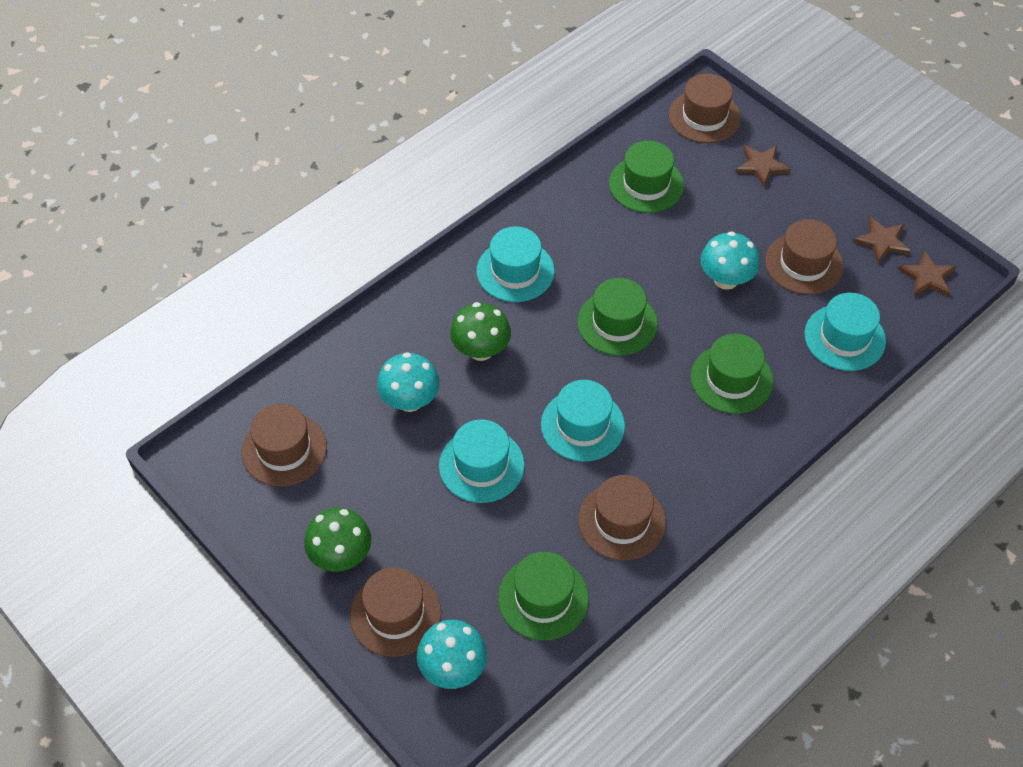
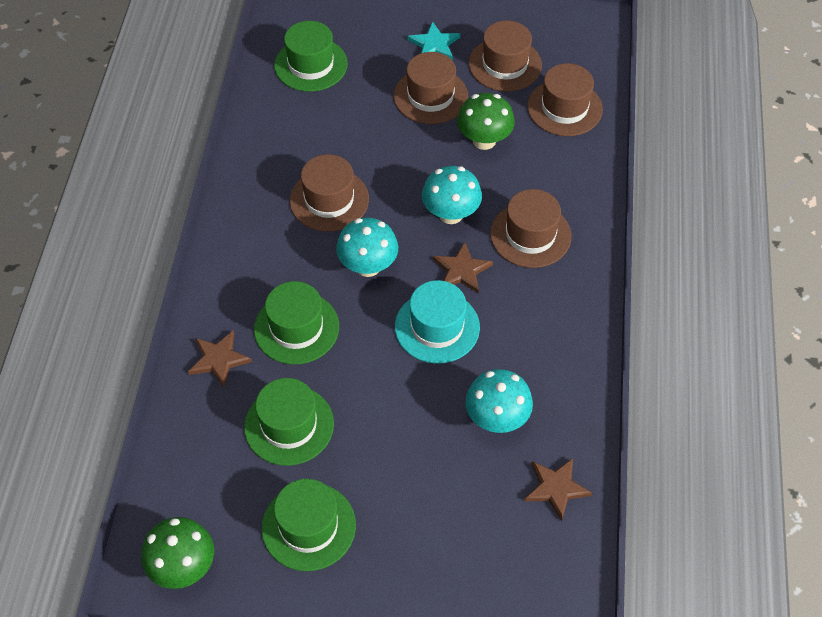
turquoise hat: [439,419,525,503] [477,227,555,302] [541,380,625,462] [804,293,886,371] = 4 -> [395,280,480,363] = 1
turquoise star: none = 0 -> [407,21,460,61] = 1

